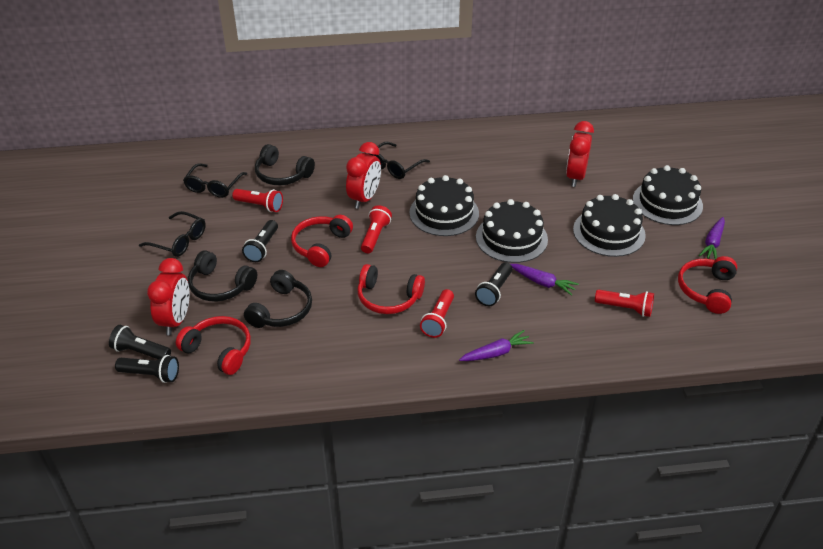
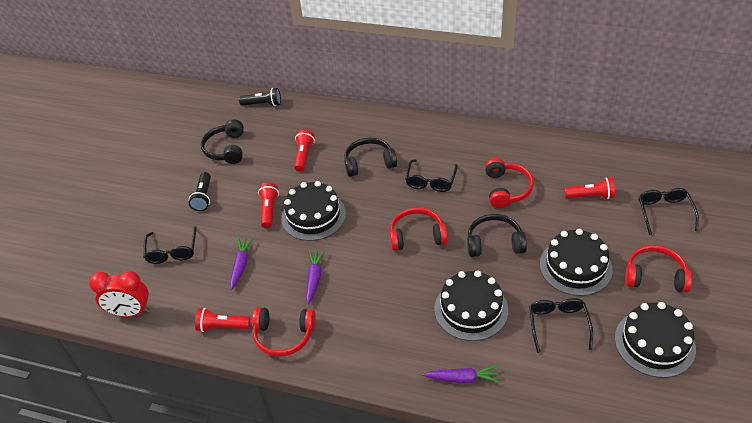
black flashlight: [109,325,171,359] [115,355,179,383] [242,220,278,262] [475,262,513,306] = 4 -> [189,172,211,211] [239,88,281,106] = 2
black glasses: [139,211,206,257] [183,163,247,198] [368,142,430,179] = 3 -> [143,226,197,264] [405,159,458,192] [529,298,593,353] [638,188,699,235] = 4
red clock: [147,258,190,335] [346,142,381,209] [566,121,594,187] = 3 -> [89,271,150,317] = 1

